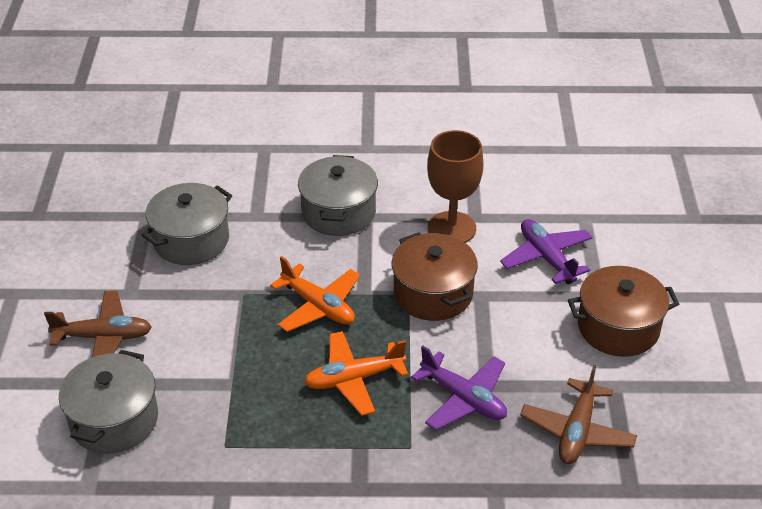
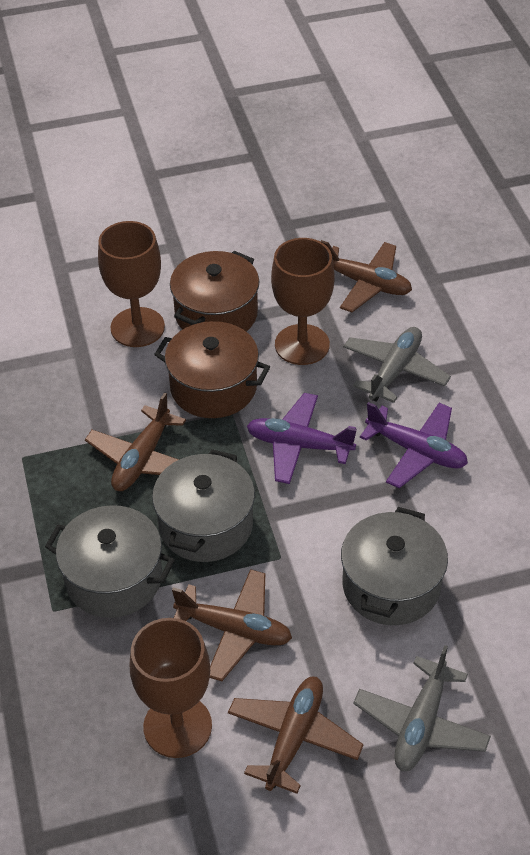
brown goblet: [427,130,484,243] = 1 -> [98,221,165,347] [130,618,212,758] [271,238,335,365] = 3
brown plane: [44,291,152,357] [520,365,637,464] = 2 -> [85,392,186,491] [172,569,292,681] [228,677,364,794] [320,240,412,312] = 4
grey plane: none = 0 -> [343,327,451,403] [353,645,491,771] = 2
orange plane: [270,256,360,332] [304,331,408,416] = 2 -> none = 0

